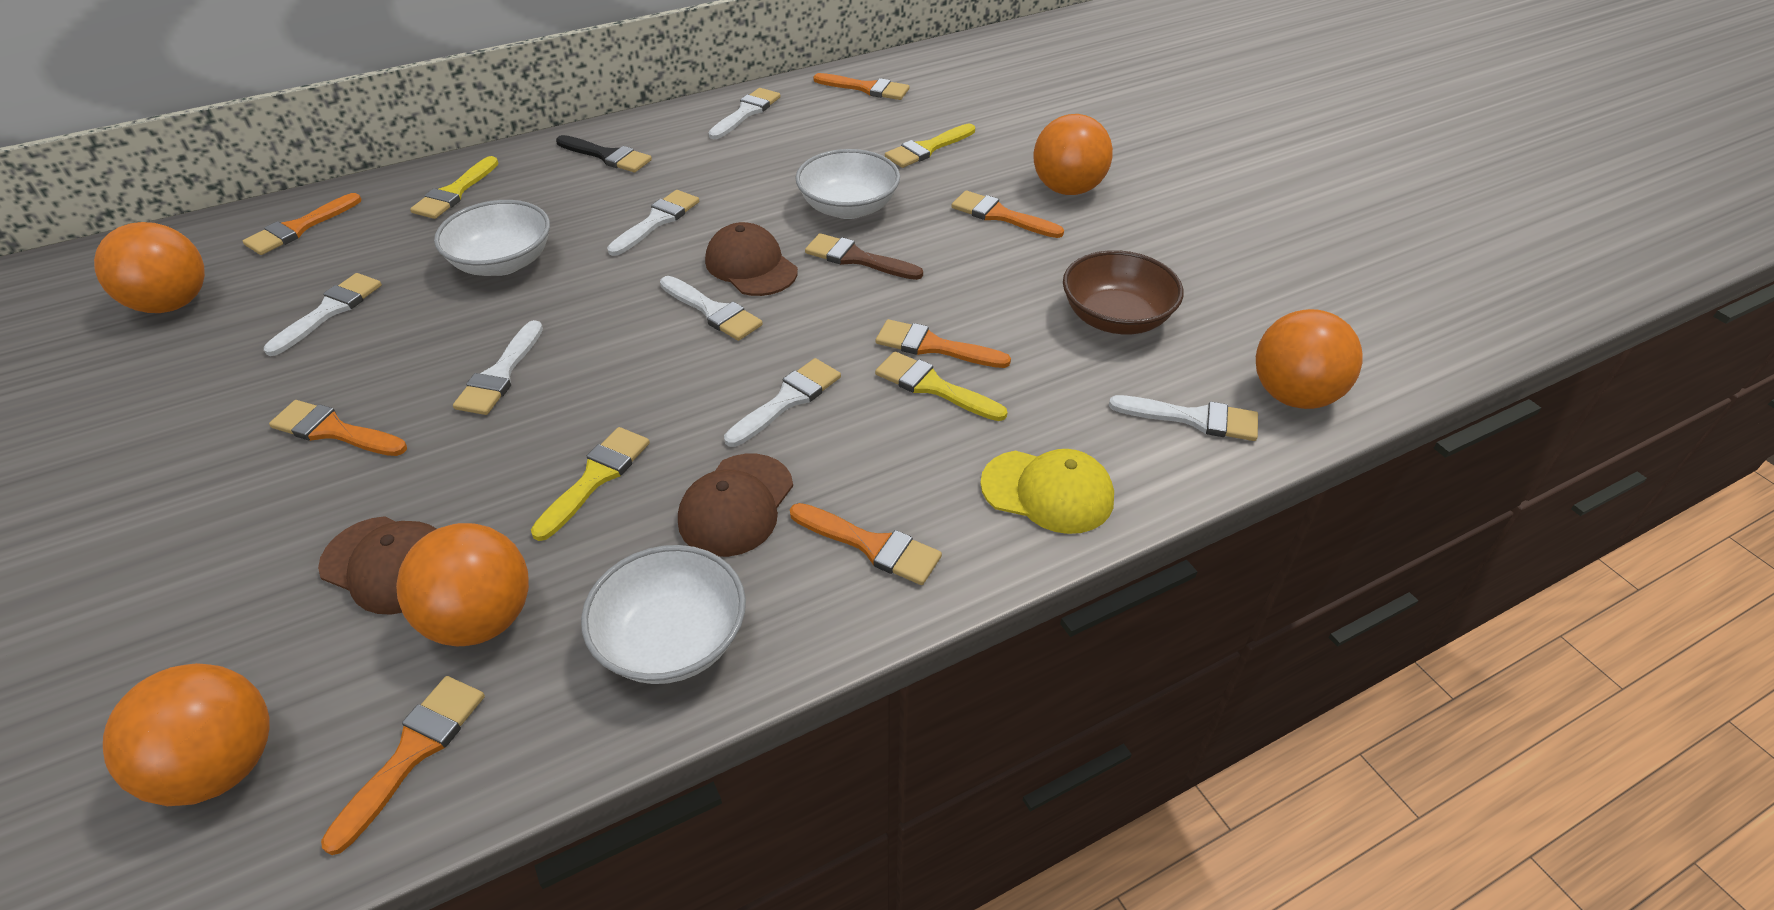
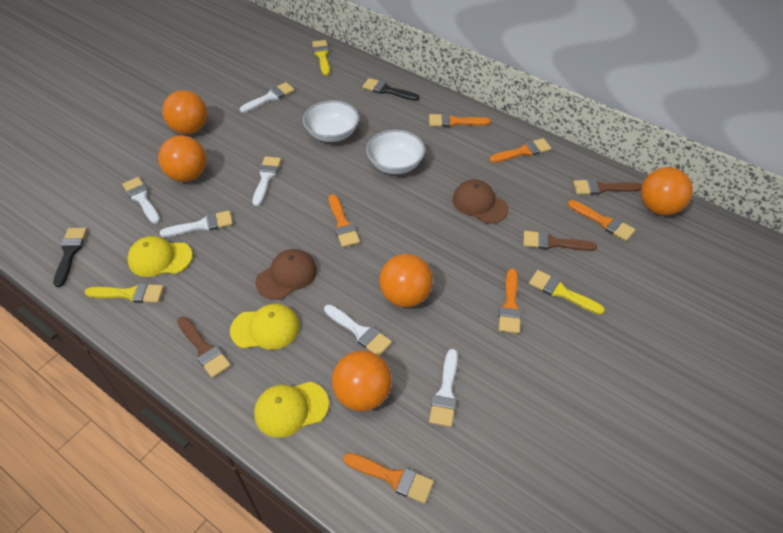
black brush: [556,135,652,173] = 1 -> [54,228,87,287] [362,78,420,101] = 2
brown bowl: [1063,250,1184,334] = 1 -> none = 0
brown brush: [805,233,923,280] = 1 -> [177,317,231,378] [523,231,597,251] [573,179,642,195] = 3
brown cap: [318,516,437,615] [678,454,793,557] [705,222,798,296] = 3 -> [255,249,317,300] [453,179,509,224] = 2
orange brush: [243,193,361,255] [269,400,407,456] [321,676,485,855] [790,503,942,585] [813,73,909,100] [876,319,1011,368] [951,190,1064,238] = 7 -> [329,194,360,247] [343,453,434,504] [429,113,491,127] [489,138,551,163] [499,269,521,334] [568,200,636,241] = 6
white bowl: [434,200,550,276] [581,545,746,684] [795,149,900,219] = 3 -> [303,100,359,142] [366,130,425,174] = 2
white brush: [264,273,382,356] [453,320,543,415] [607,190,699,256] [660,276,763,341] [708,88,781,139] [724,358,841,447] [1109,395,1258,441] = 7 -> [122,177,160,224] [160,211,233,237] [240,82,295,113] [252,156,281,206] [324,304,392,356] [429,349,458,427] = 6
yellow brush: [410,156,499,219] [531,427,650,541] [875,351,1007,421] [885,123,975,168] = 4 -> [85,283,164,303] [312,40,330,75] [529,270,605,315] = 3
yellow cap: [980,449,1114,534] = 1 -> [127,236,193,277] [230,304,300,350] [254,382,329,438] = 3

